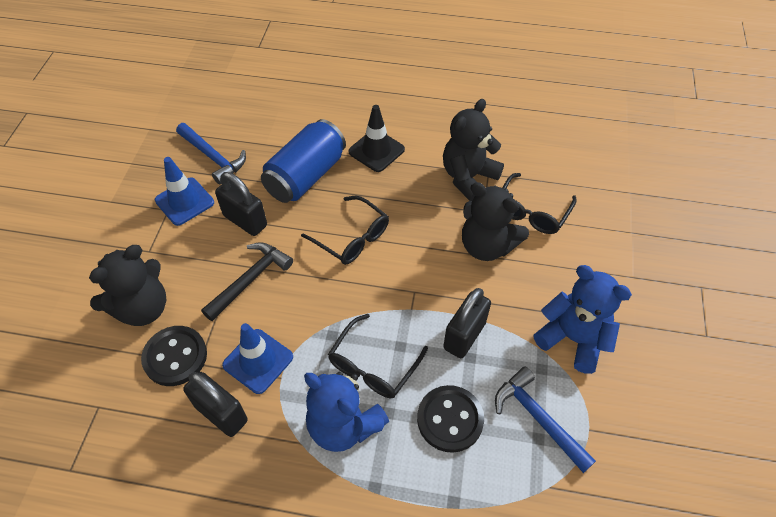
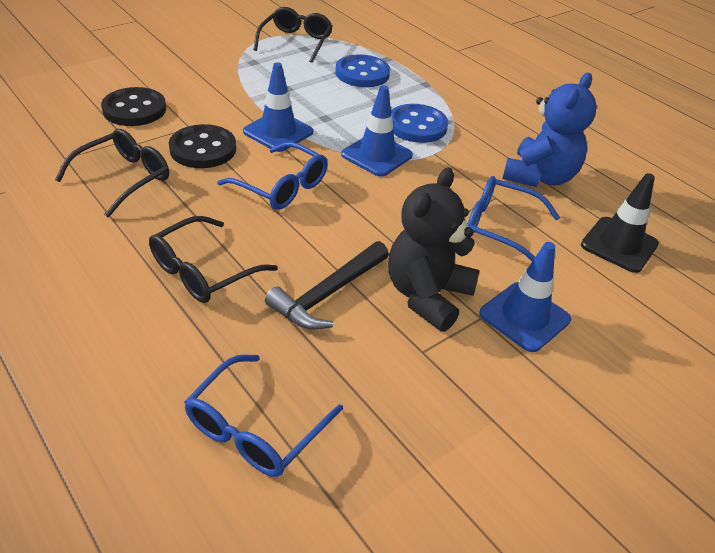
black padlock: [183,372,248,437] [215,172,267,236] [443,288,491,358] = 3 -> none = 0
black teddy bear: [89,245,166,326] [443,99,504,201] [462,182,529,261] = 3 -> [388,167,480,332] = 1
blue button: none = 0 -> [335,54,390,87] [391,104,448,143] = 2
blue can: [261,119,346,203] = 1 -> none = 0
blue glasses: none = 0 -> [184,355,343,477] [217,142,328,210] [467,176,560,261] = 3
blue hammer: [176,123,246,185] [495,366,596,473] = 2 -> none = 0
blue teddy bear: [304,372,389,452] [534,265,632,374] = 2 -> [502,73,597,187] = 1
blue traffic cone: [155,157,214,226] [222,323,293,394] = 2 -> [243,62,313,152] [341,85,413,177] [479,242,571,352] = 3

